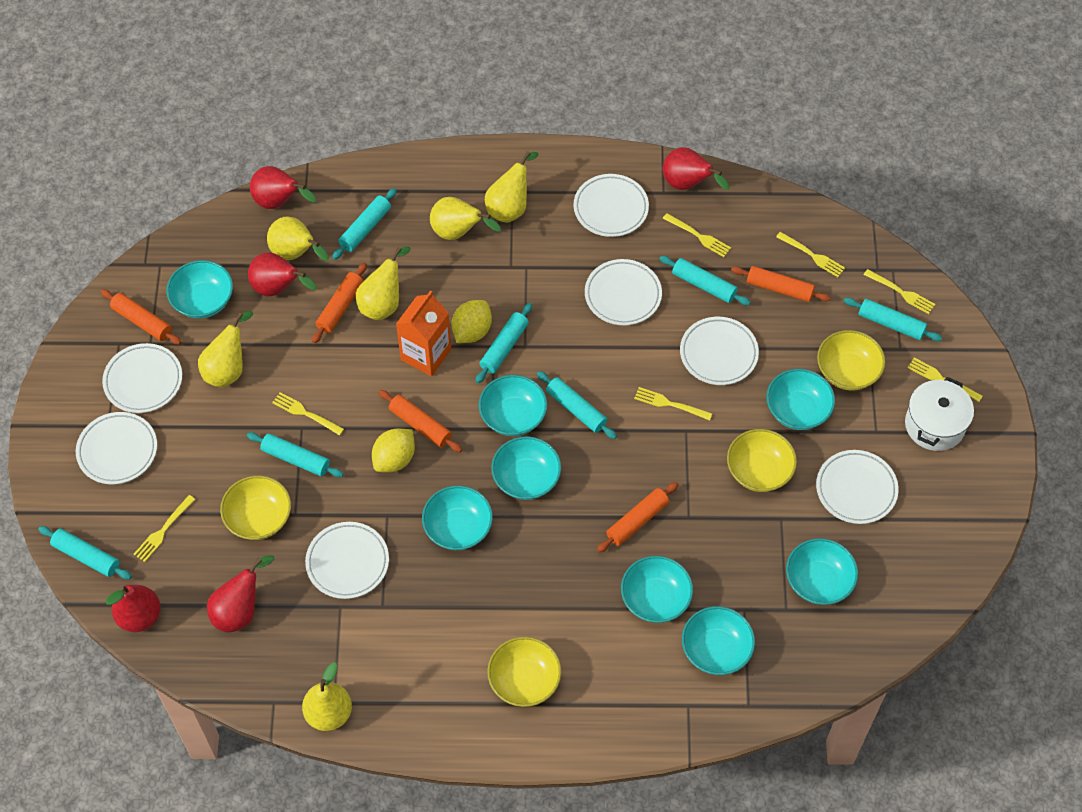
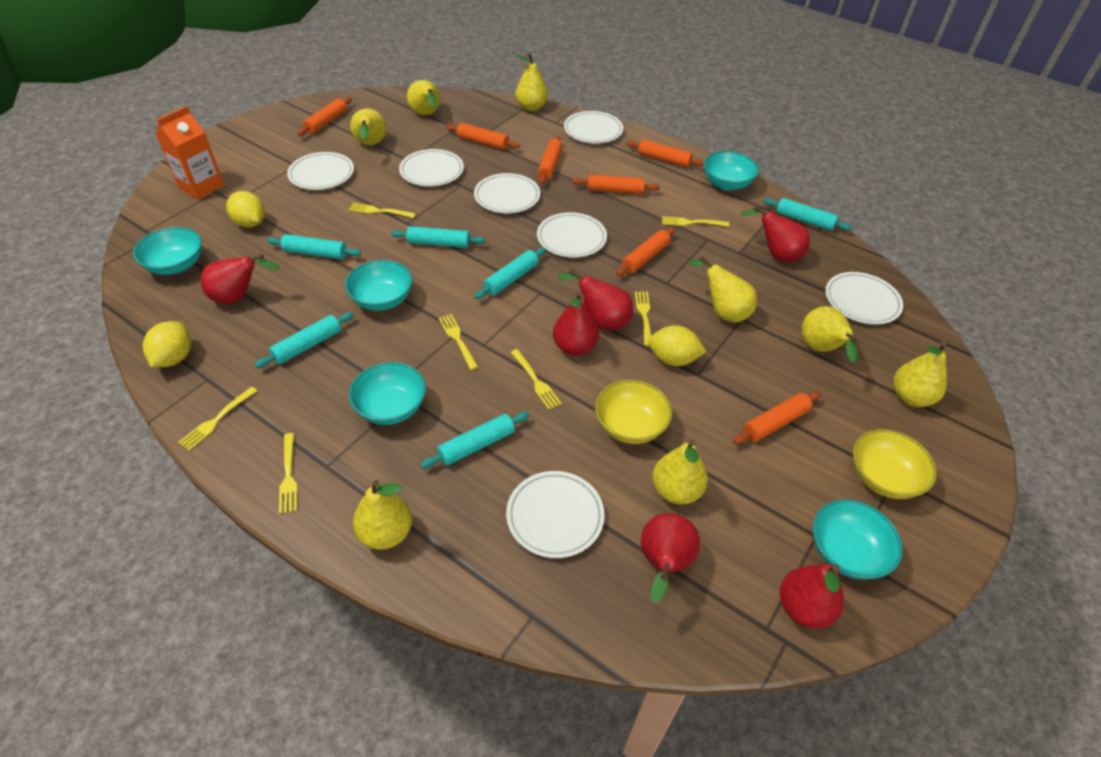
orange rolling pin: [101,289,181,345] [312,263,367,344] [378,390,462,452] [597,482,679,553] [731,266,831,302] = 5 -> [297,97,352,136] [446,123,520,150] [538,136,563,184] [573,174,660,194] [616,228,675,276] [626,139,704,167] [733,391,821,444] = 7
red pear: [106,585,161,632] [207,555,274,632] [248,253,317,296] [250,166,316,209] [663,147,729,190] = 5 -> [201,254,280,304] [553,291,599,356] [558,269,633,330] [641,513,700,603] [740,205,810,262] [780,564,844,628] = 6
turquoise bowl: [167,260,233,319] [422,485,493,550] [479,375,547,436] [491,436,561,500] [621,556,693,623] [682,606,755,675] [766,369,835,430] [786,538,858,605] = 8 -> [133,227,202,275] [345,260,413,311] [349,362,426,425] [703,151,759,190] [813,499,903,579] = 5
turquoise rolling pin: [38,526,132,579] [247,432,344,478] [332,188,397,260] [476,303,532,384] [537,371,617,439] [659,256,751,305] [844,298,942,341] = 7 -> [255,312,354,368] [267,234,361,259] [391,226,486,248] [420,412,529,468] [475,248,546,299] [763,198,852,231] = 6
white pot: [905,377,974,451] = 1 -> none = 0
yellow bowl: [220,476,291,540] [487,637,562,707] [727,429,797,492] [817,330,885,390] = 4 -> [595,380,672,444] [853,429,937,499] = 2
yellow lemon: [372,429,415,473] [452,300,492,343] = 2 -> [143,321,191,367] [226,191,265,228] [648,325,706,366] = 3
yellow pear: [198,311,253,387] [267,216,329,261] [302,662,352,731] [356,247,411,320] [430,197,501,240] [485,151,538,223] = 6 -> [350,108,386,145] [353,480,412,550] [407,80,440,115] [515,53,548,111] [652,439,708,504] [688,256,757,322] [801,306,857,362] [893,341,947,407] = 8

